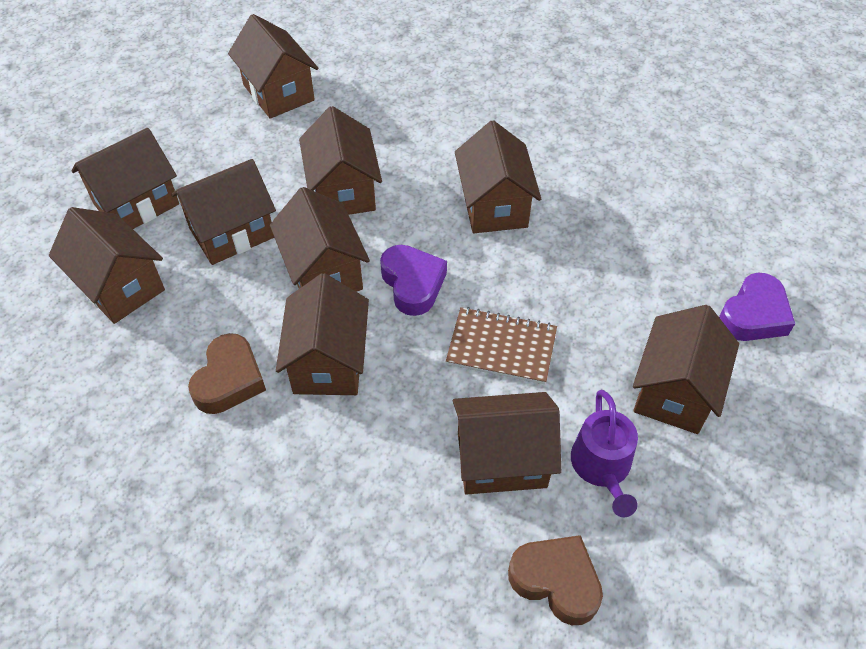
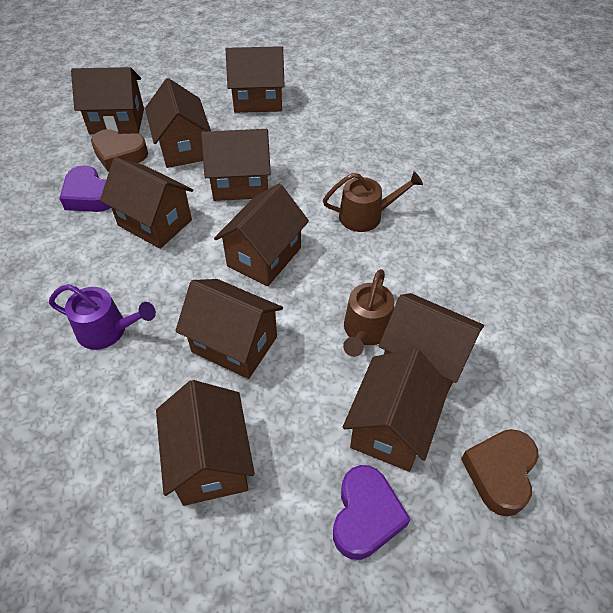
brown notebook: [446,307,557,384] = 1 -> none = 0
brown watering can: none = 0 -> [323,171,423,232] [343,269,394,357] = 2

